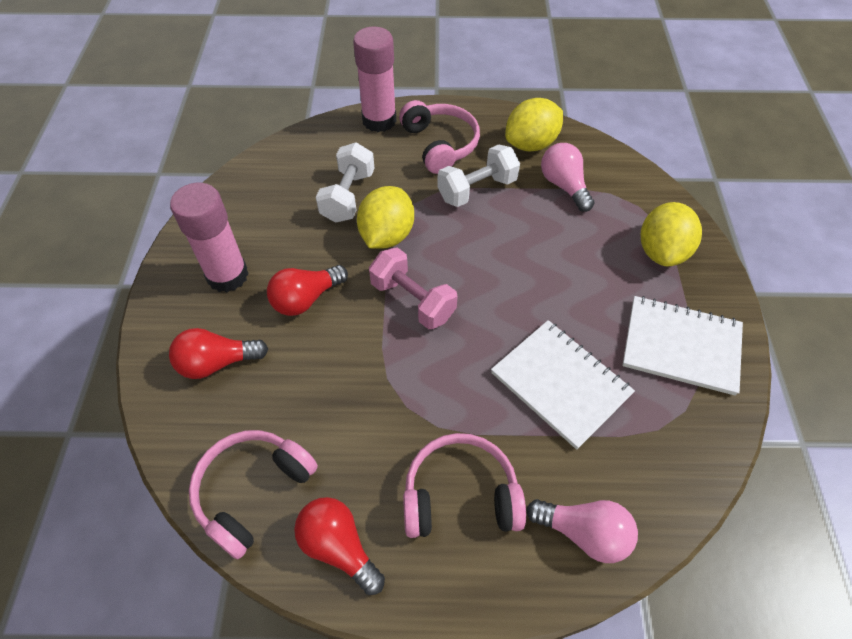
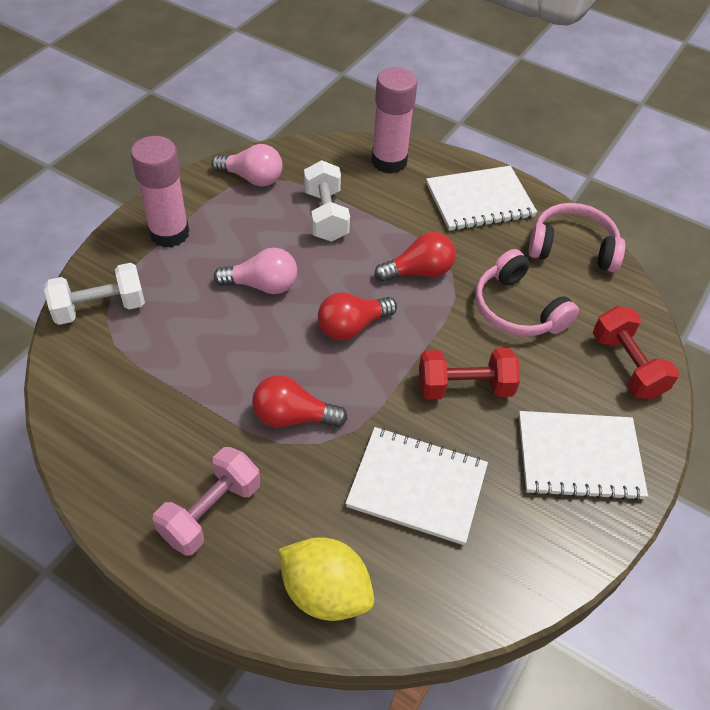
pink headphones: [189,430,318,559] [399,100,480,174] [403,433,526,538] = 3 -> [475,249,579,337] [528,203,625,272] = 2
red dumbbell: none = 0 -> [419,348,520,400] [593,306,679,399] = 2
white notebook: [491,320,635,450] [622,296,743,396] = 2 -> [345,427,488,545] [426,166,537,231] [519,411,648,501] = 3
yellow lemon: [357,186,414,249] [505,98,563,151] [641,202,702,266] = 3 -> [278,537,374,621] = 1

